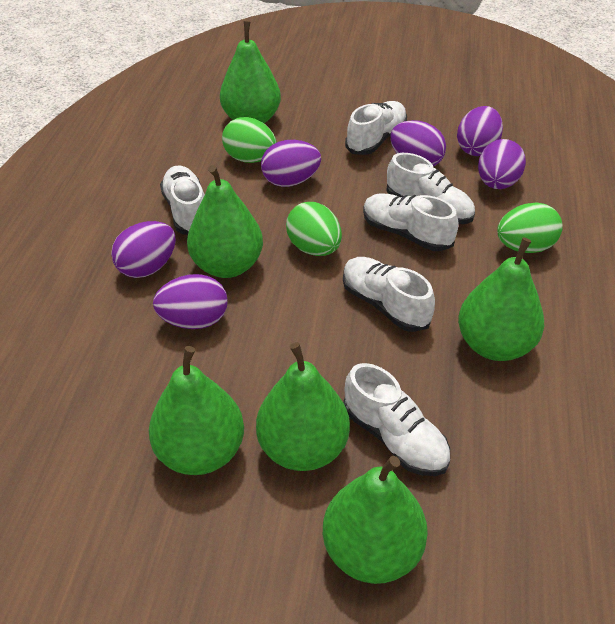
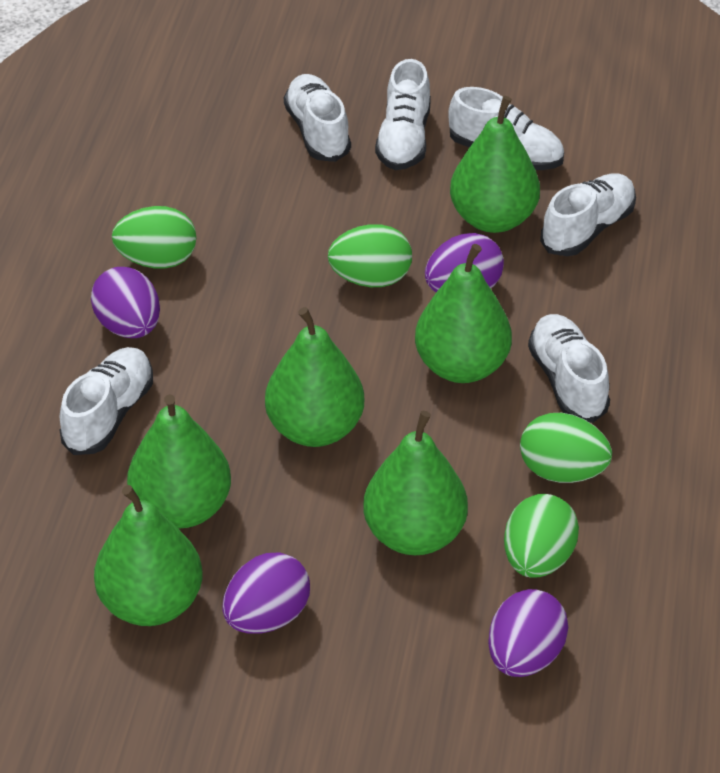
green egg: [222,117,277,163] [286,202,342,256] [497,202,563,253] = 3 -> [112,206,196,269] [328,224,412,287] [504,494,579,577] [520,413,612,483] = 4
purple egg: [111,221,176,278] [153,274,228,329] [261,140,321,187] [390,120,446,166] [457,106,503,156] [478,139,526,189] = 6 -> [91,267,160,338] [222,552,310,634] [425,233,504,292] [488,589,568,677] = 4

